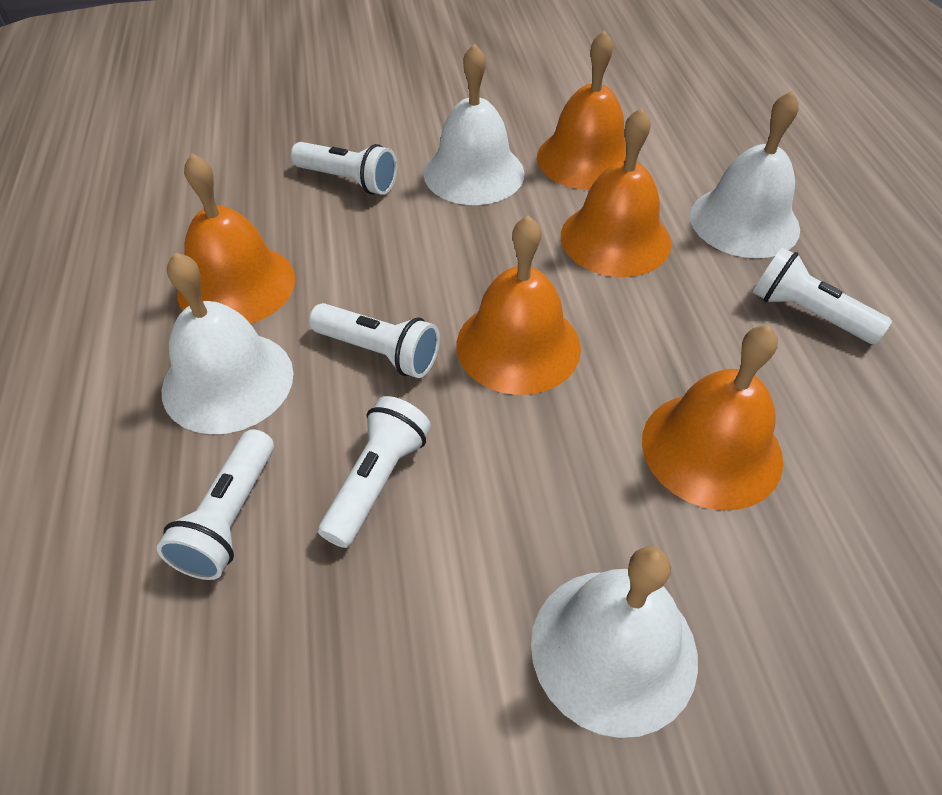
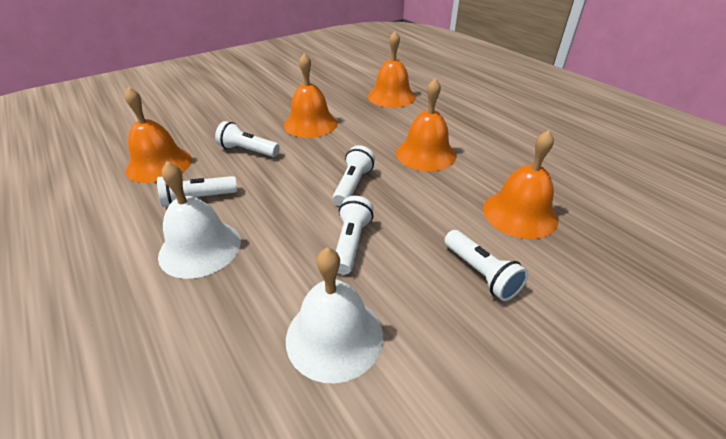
white bell: [162,252,293,434] [423,43,525,205] [531,546,698,738] [690,91,800,258] = 4 -> [158,161,241,279] [286,247,383,383] = 2

